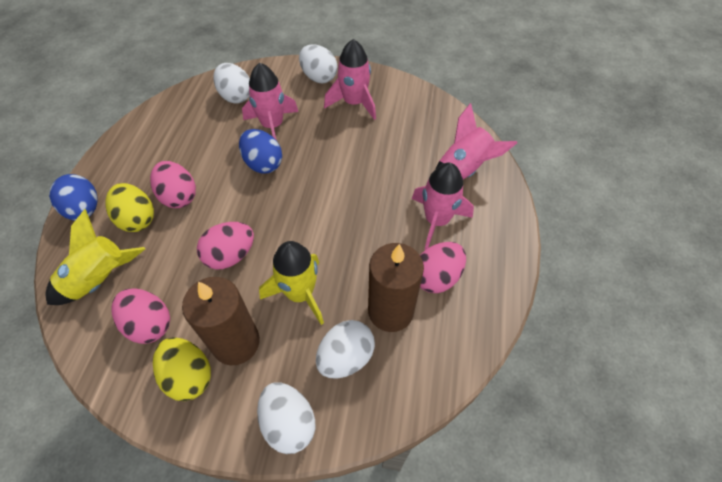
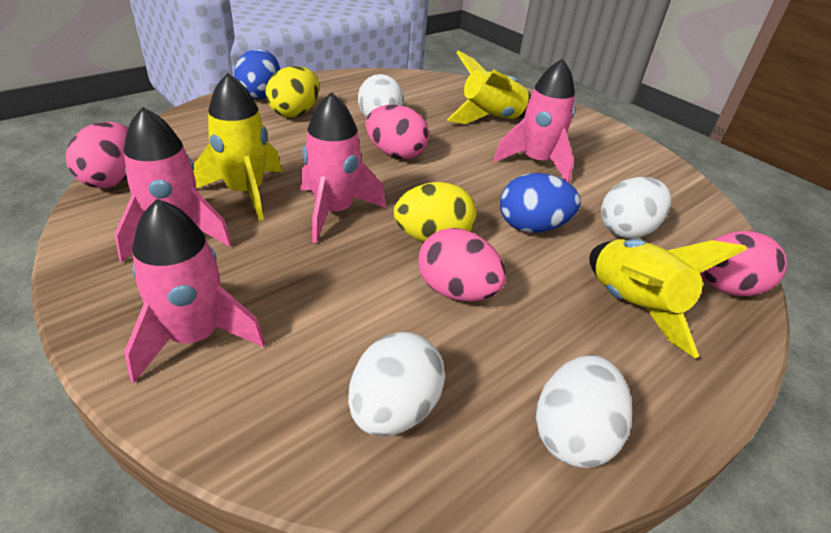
brown candle: [182,277,260,365] [368,243,424,332] = 2 -> none = 0
yellow rocket: [46,209,145,305] [259,241,324,325] = 2 -> [193,73,282,221] [447,50,531,124] [590,239,747,358] = 3

